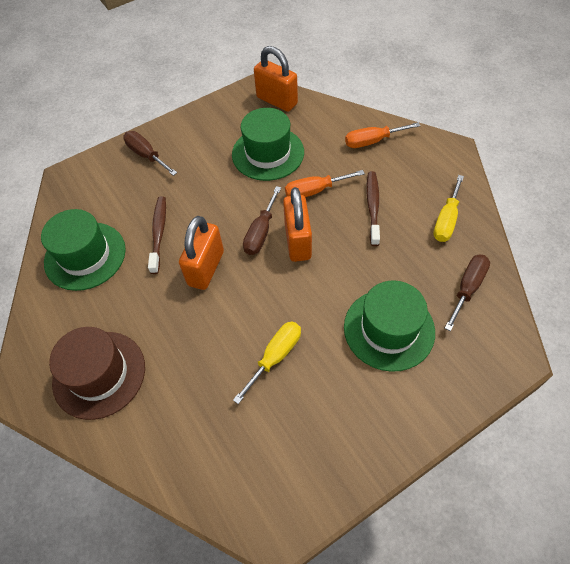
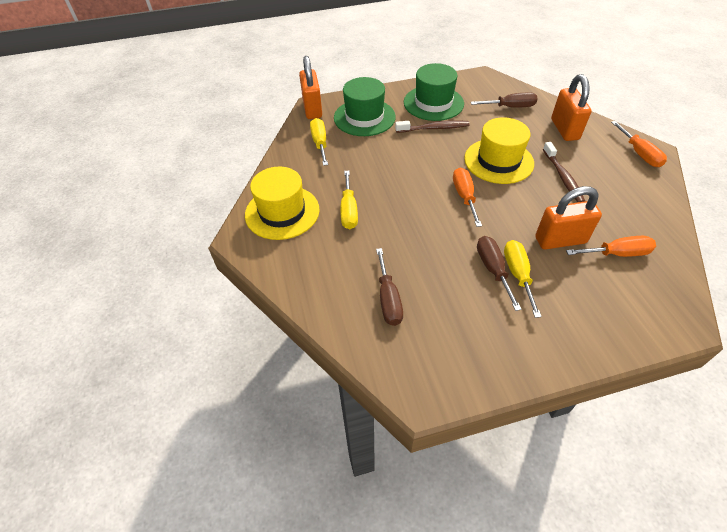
brown hat: [49,327,145,420] = 1 -> none = 0
green hat: [41,209,126,291] [232,108,304,181] [344,280,435,372] = 3 -> [334,77,396,136] [404,63,464,121] = 2
orange screwdriver: [285,170,365,197] [345,122,420,148] = 2 -> [453,168,482,227] [566,236,656,257] [611,121,667,167] = 3
yellow hat: none = 0 -> [245,167,320,240] [464,117,534,184] = 2
yellow screwdriver: [233,321,301,404] [433,175,464,242] = 2 -> [310,118,328,166] [340,171,358,229] [504,240,542,318] = 3

